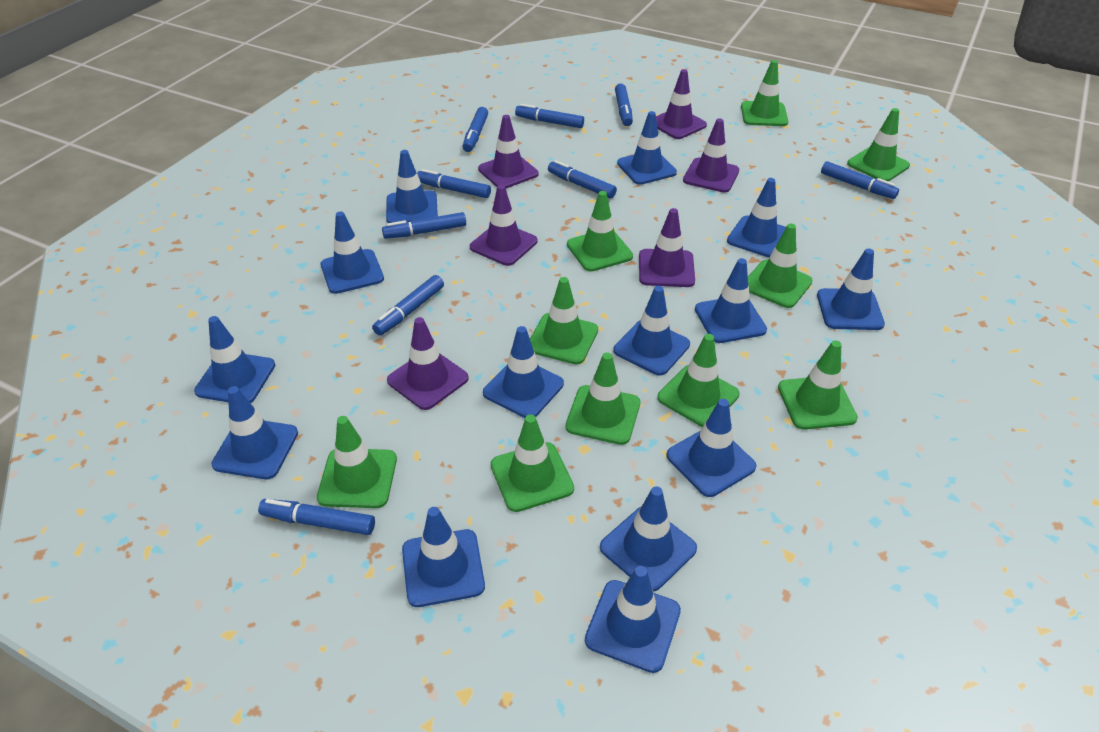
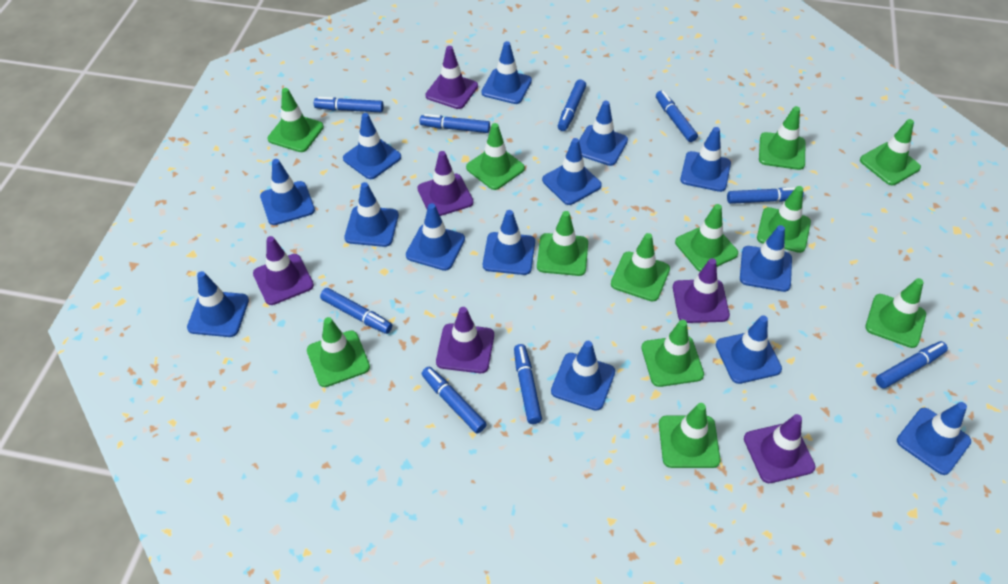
green traffic cone: [317,416,397,508] [491,414,574,512] [530,277,598,364] [565,352,640,445] [567,191,633,272] [657,334,740,427] [741,60,788,126] [748,224,813,308] [778,340,858,430] [847,108,910,181] = 10 -> [267,88,324,152] [307,317,370,387] [466,123,525,190] [537,211,588,276] [611,233,670,302] [642,320,704,387] [659,403,721,468] [675,204,738,271] [757,186,811,253] [759,106,805,170] [860,119,921,185] [865,278,926,348] = 12

